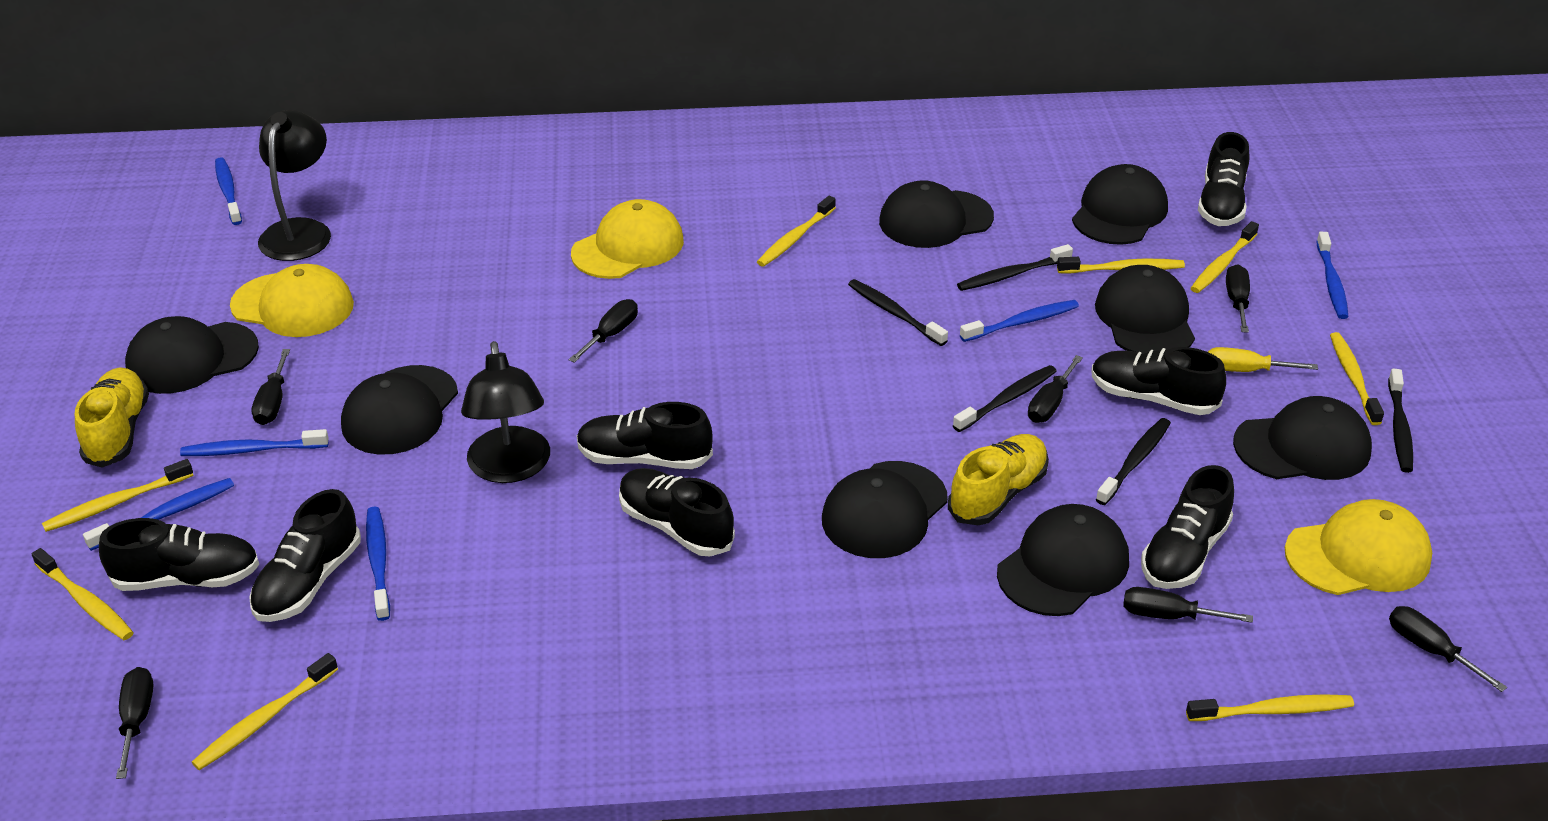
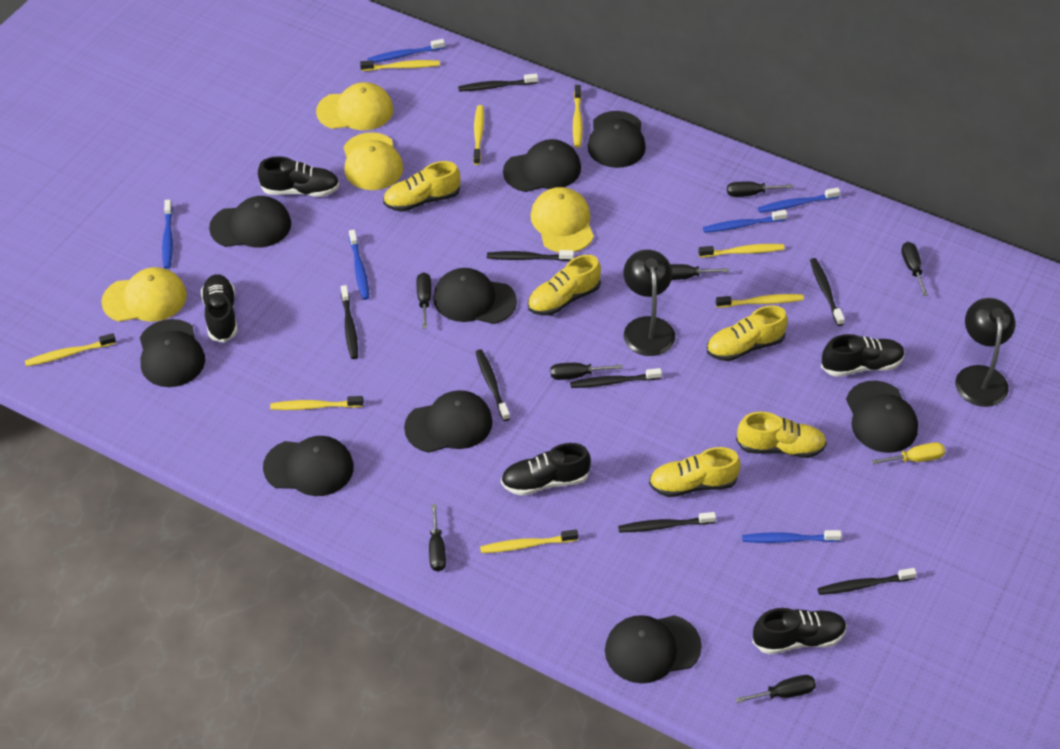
black cap: [125,316,259,394] [341,365,458,455] [822,461,948,558] [879,180,994,248] [997,504,1129,616] [1072,164,1168,245] [1095,265,1195,353] [1233,396,1372,480] = 8 -> [140,319,205,387] [209,196,291,248] [263,436,354,496] [404,390,493,453] [433,268,517,324] [503,139,581,192] [587,111,646,168] [605,615,702,684] [846,381,918,453] = 9
black shoe: [99,518,259,591] [249,489,361,622] [577,402,713,469] [619,468,735,556] [1091,347,1226,415] [1141,465,1234,589] [1198,132,1249,226] = 7 -> [201,274,238,343] [258,156,339,197] [501,443,591,496] [752,608,847,654] [821,334,905,377] = 5
black toothbrush: [848,279,948,346] [953,365,1057,432] [957,244,1073,291] [1096,418,1171,505] [1388,369,1413,473] = 5 -> [341,285,358,359] [458,73,538,91] [476,349,510,421] [487,250,574,261] [570,368,662,388] [618,512,716,532] [810,258,845,326] [818,568,917,595] = 8
yellow cap: [230,264,354,337] [571,199,684,279] [1285,499,1432,595] = 3 -> [101,267,187,322] [316,82,394,130] [344,132,403,190] [530,187,594,252] = 4
yellow shoe: [75,367,149,468] [948,434,1049,525] = 2 -> [383,161,461,212] [528,255,601,316] [649,447,740,497] [707,305,788,361] [736,412,827,458] = 5

